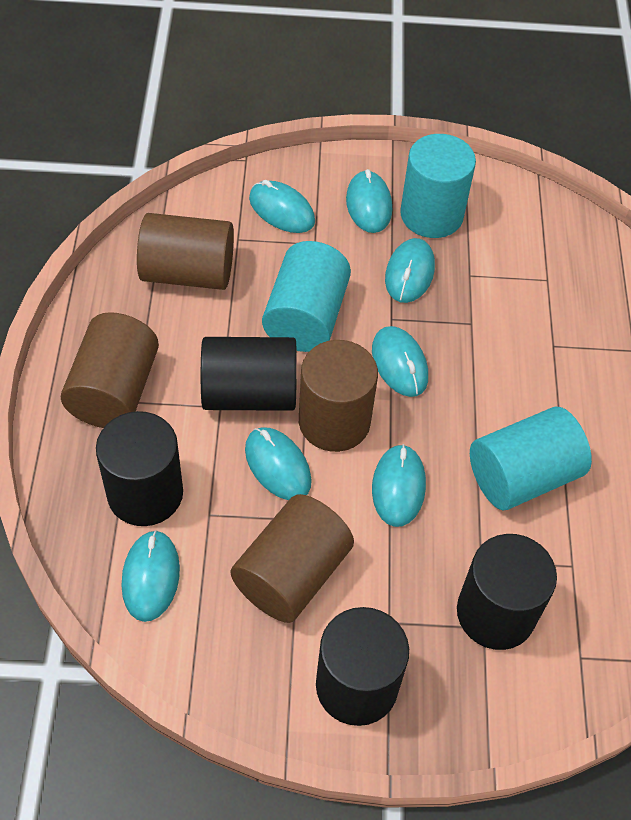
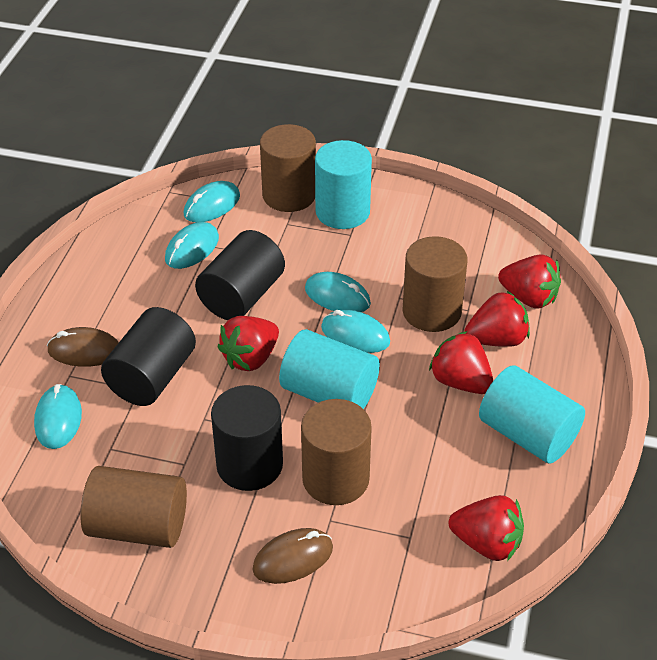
black cylinder: [96,411,183,526] [201,337,297,411] [316,607,409,726] [457,534,557,650] = 4 -> [101,307,196,406] [195,230,285,320] [211,385,283,491] = 3
brown mouse: none = 0 -> [47,327,119,367] [252,528,333,584] = 2
red strawberry: none = 0 -> [217,316,279,371] [429,331,493,394] [448,495,524,561] [464,291,530,347] [498,254,561,309] = 5
turquoise mouse: [121,530,180,622] [245,427,312,500] [249,180,315,233] [346,169,392,233] [372,326,428,397] [372,444,426,527] [385,238,435,303] = 7 -> [34,384,82,449] [165,222,219,269] [184,181,240,223] [305,272,371,312] [321,310,390,353] = 5

